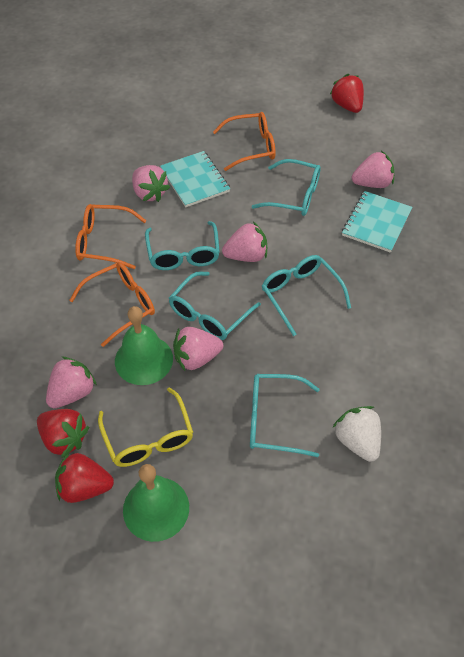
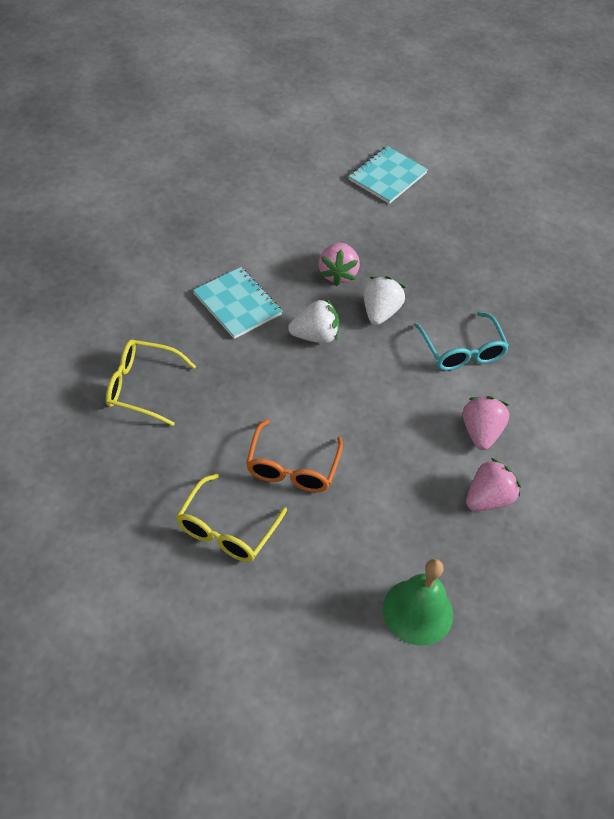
green bell: [115,306,173,385] [123,464,189,542] = 2 -> [383,559,453,646] = 1
orange glasses: [69,262,155,347] [75,204,146,269] [213,112,275,171] = 3 -> [246,419,343,492] = 1
pink strawberry: [46,357,97,408] [132,165,170,202] [173,327,223,371] [222,222,267,262] [352,151,394,188] = 5 -> [318,243,360,286] [463,396,509,450] [466,458,521,511] = 3
red strawberry: [37,409,89,458] [55,452,114,503] [330,74,364,113] = 3 -> none = 0
turquoise glasses: [145,221,220,270] [169,271,261,340] [250,374,320,457] [251,159,321,216] [262,255,351,336] = 5 -> [414,312,509,371] = 1
white strawberry: [332,406,381,462] = 1 -> [288,298,339,343] [363,276,405,325] = 2
yellow glasses: [98,387,193,467] = 1 -> [106,340,196,426] [176,474,287,562] = 2

